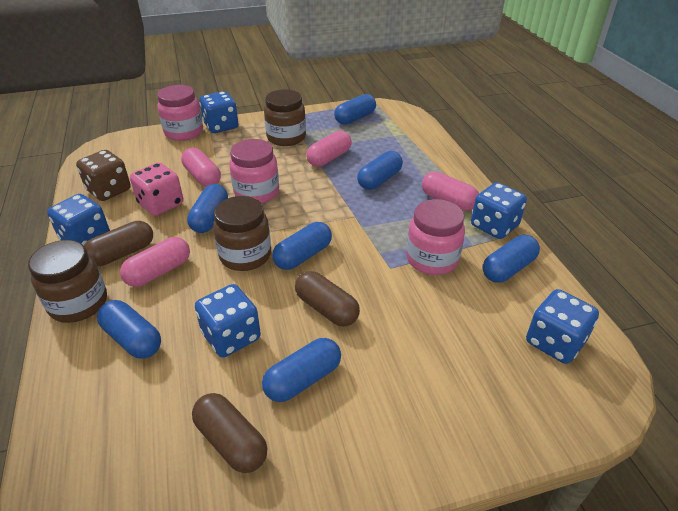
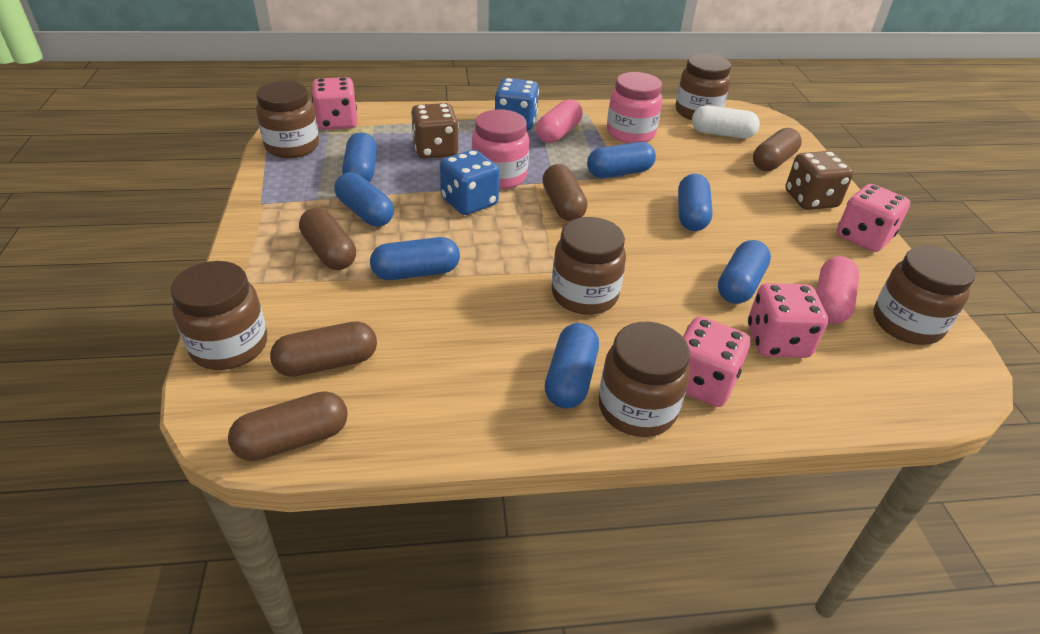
blue dice: [47,194,110,246] [195,284,261,357] [199,91,238,133] [471,182,527,239] [526,289,599,364] = 5 -> [440,150,499,215] [495,78,539,131] = 2
brown capsule: [84,221,153,266] [192,393,267,473] [295,271,360,327] = 3 -> [228,391,348,461] [270,321,377,377] [299,208,356,270] [543,164,588,221] [753,128,802,171] = 5
brown dice: [76,150,131,201] = 1 -> [411,103,459,159] [785,151,854,210] = 2
brown jar: [28,240,107,323] [213,196,271,271] [264,89,306,146] = 3 -> [170,261,267,370] [256,81,319,158] [552,217,626,315] [599,322,690,437] [675,54,731,120] [873,246,975,345] = 6
pink capsule: [120,237,190,287] [181,148,221,187] [306,131,352,167] [422,172,479,211] = 4 -> [536,99,583,143] [816,256,859,324] = 2
pink dice: [130,162,183,216] = 1 -> [312,77,358,130] [683,316,750,407] [748,283,828,358] [837,184,910,252] = 4
pink jar: [157,85,203,141] [229,139,279,204] [406,199,465,275] = 3 -> [471,109,529,189] [607,72,662,143] = 2
white capsule: none = 0 -> [692,105,760,139] = 1

